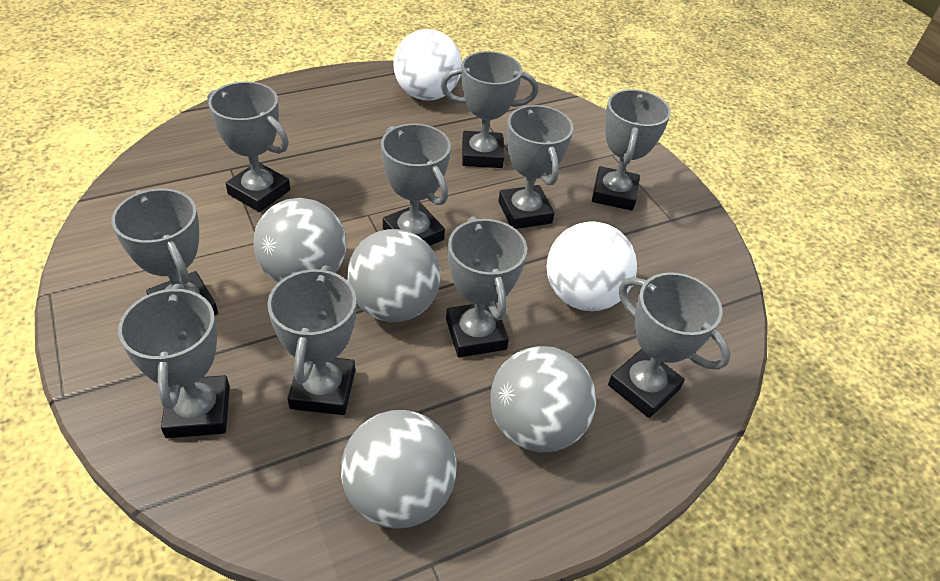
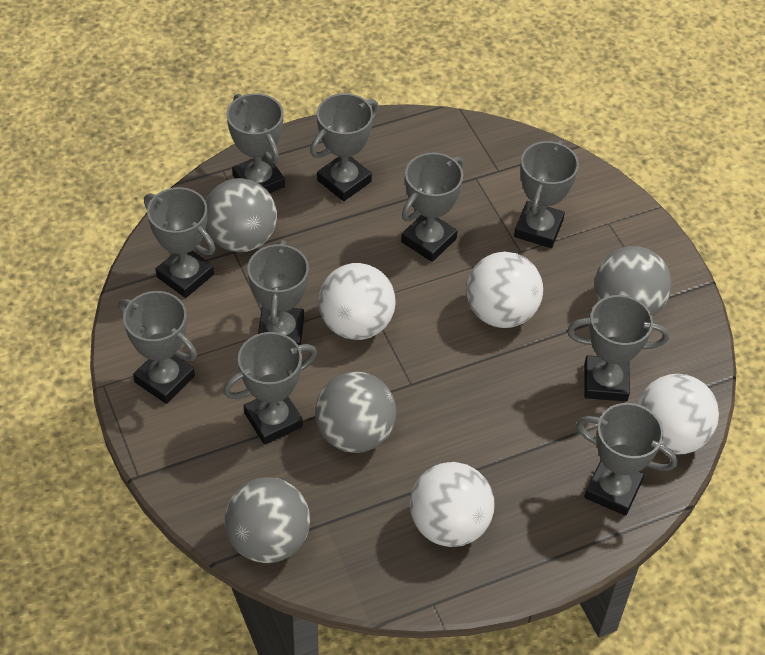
white ball: [393,29,462,101] [546,221,637,311] = 2 -> [319,263,396,340] [410,462,495,547] [466,252,543,328] [638,374,719,455] = 4

